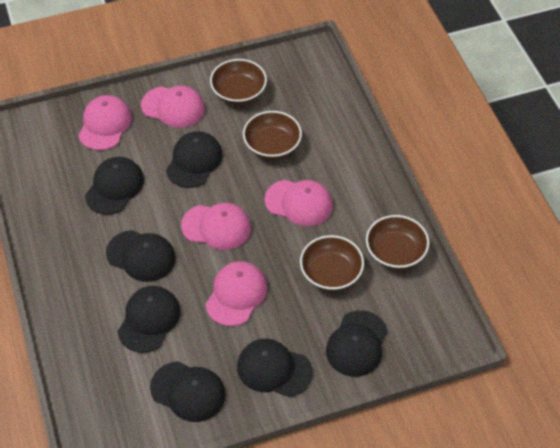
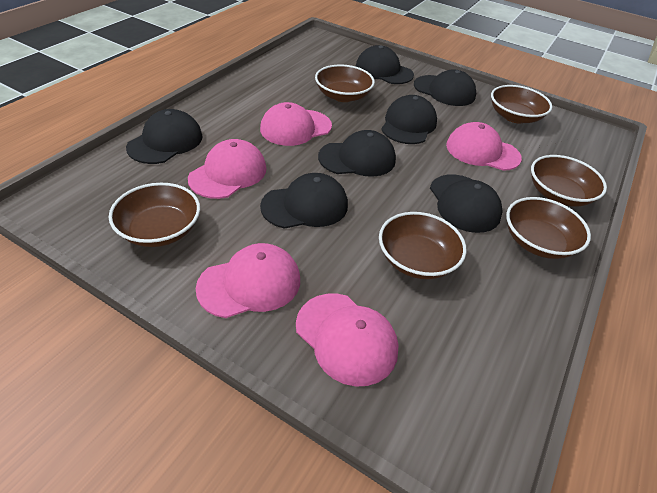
brown bowl: [210,59,267,104] [243,111,302,159] [300,235,364,291] [366,215,429,269] = 4 -> [109,183,200,247] [315,65,375,102] [379,212,466,279] [491,85,552,123] [506,197,591,259] [531,155,607,207] = 6

